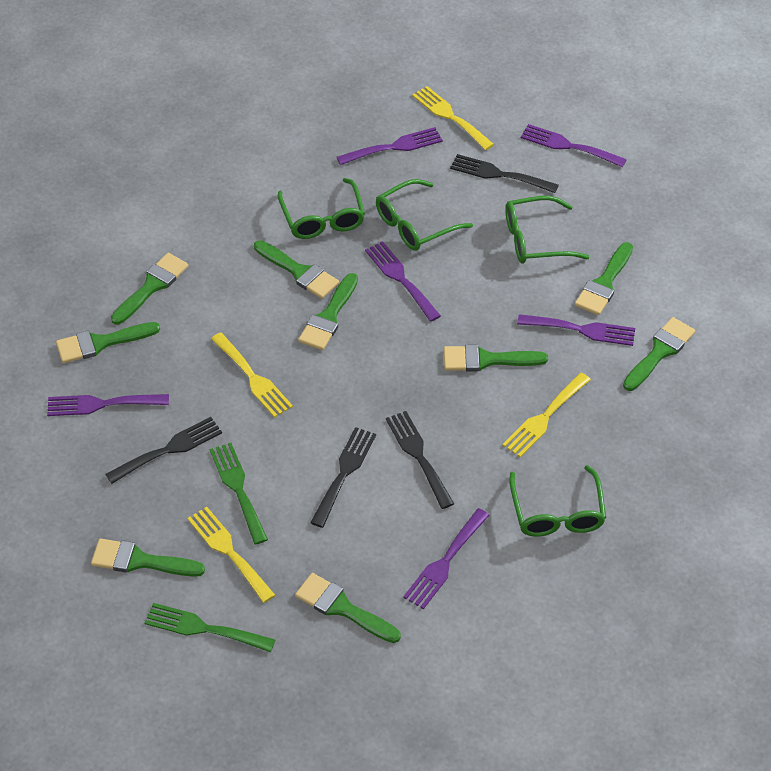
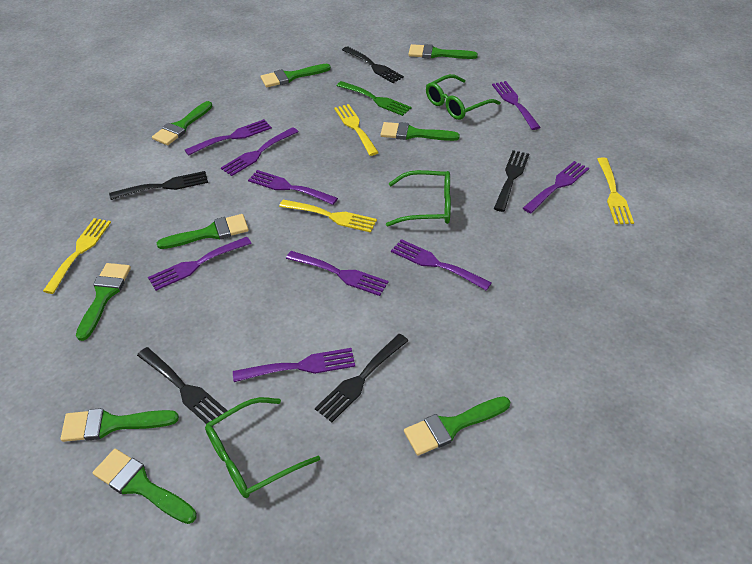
black fork: [105,417,222,484] [310,427,376,528] [386,411,454,509] [450,154,559,193] = 4 -> [109,171,208,200] [137,347,228,424] [315,334,409,422] [342,46,404,83] [494,150,529,212] = 5
green fork: [145,603,276,652] [210,443,268,545] = 2 -> [337,81,412,116] = 1
green glasses: [278,178,365,239] [376,179,473,251] [505,196,589,264] [509,465,606,537] = 4 -> [205,397,320,498] [386,170,451,226] [426,74,501,120] = 3
purple fork: [47,394,169,416] [337,127,443,165] [365,241,441,322] [403,508,489,609] [517,314,635,346] [521,124,627,167] = 6 -> [148,237,252,291] [185,119,272,156] [221,127,298,176] [233,348,355,382] [248,170,338,205] [286,251,389,296] [391,239,492,291] [492,81,541,130] [523,161,589,213] = 9

